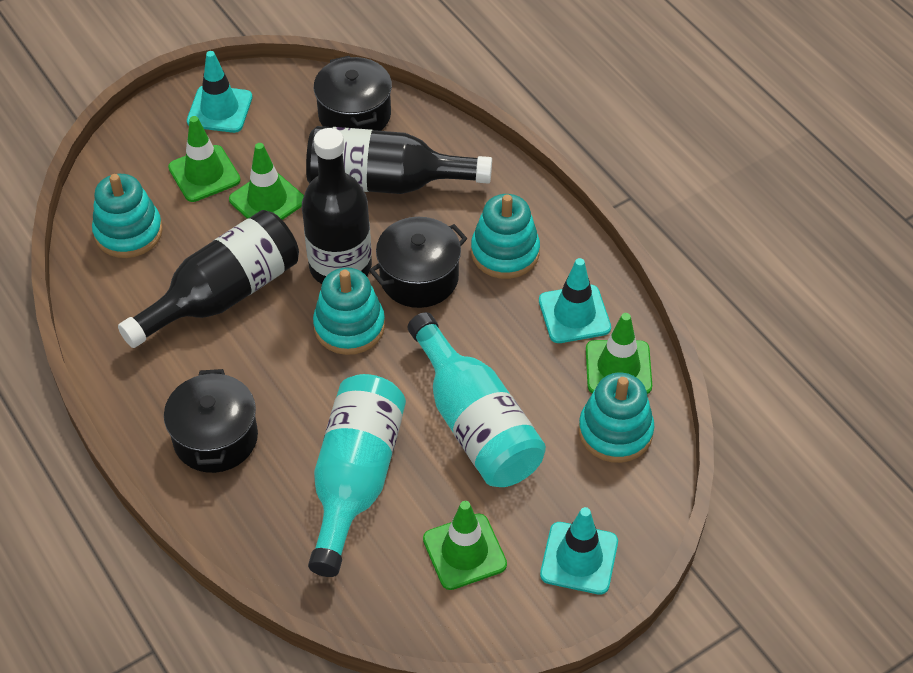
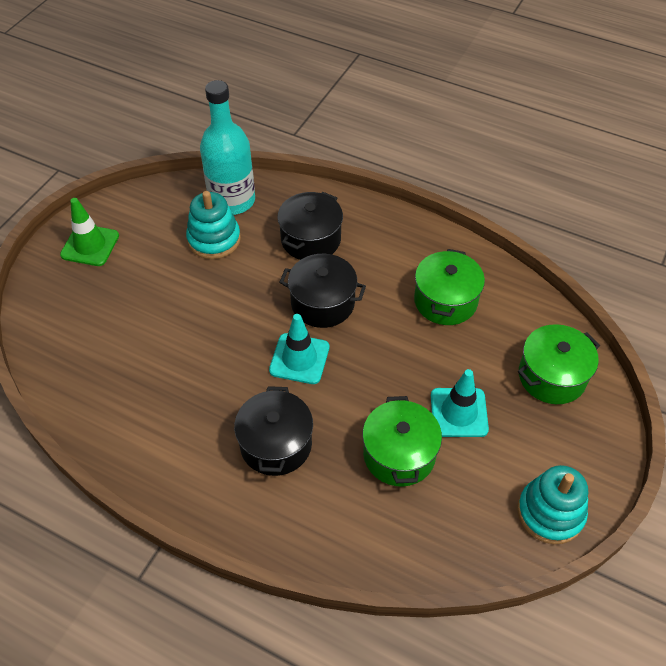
black bottle: [118,210,299,348] [302,128,372,284] [306,126,492,194] = 3 -> none = 0
green pot: none = 0 -> [362,396,442,487] [414,249,485,325] [518,324,600,404] = 3
green traffic cone: [168,116,241,202] [229,143,304,220] [423,501,507,590] [586,313,652,394] = 4 -> [60,198,119,266] = 1
turquoise bottle: [308,374,406,577] [408,312,546,487] = 2 -> [200,80,255,215] = 1
turquoise stacking toy: [92,174,163,258] [313,267,385,355] [471,194,540,279] [579,373,654,463] = 4 -> [186,191,241,259] [517,465,588,544] = 2
turquoise traffic cone: [187,51,253,133] [539,258,611,343] [540,507,618,595] = 3 -> [269,314,329,384] [431,369,489,437] = 2

